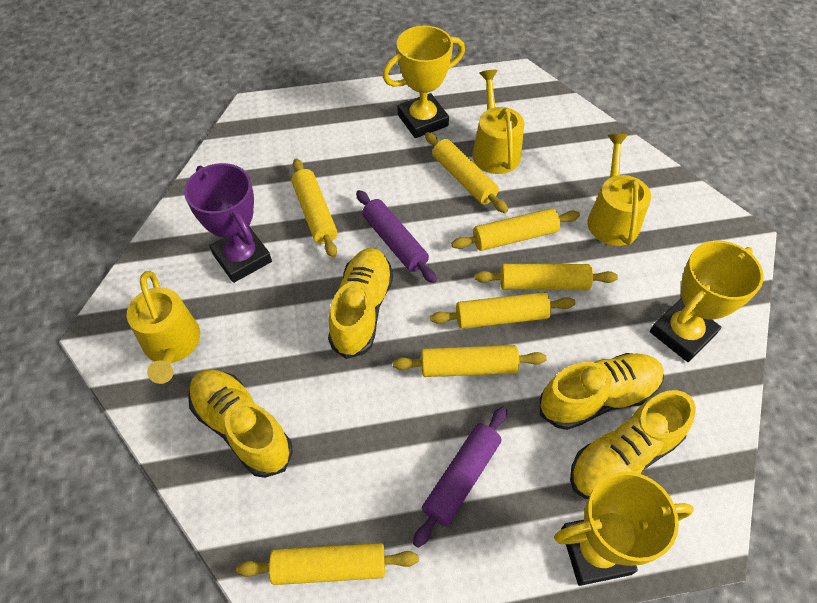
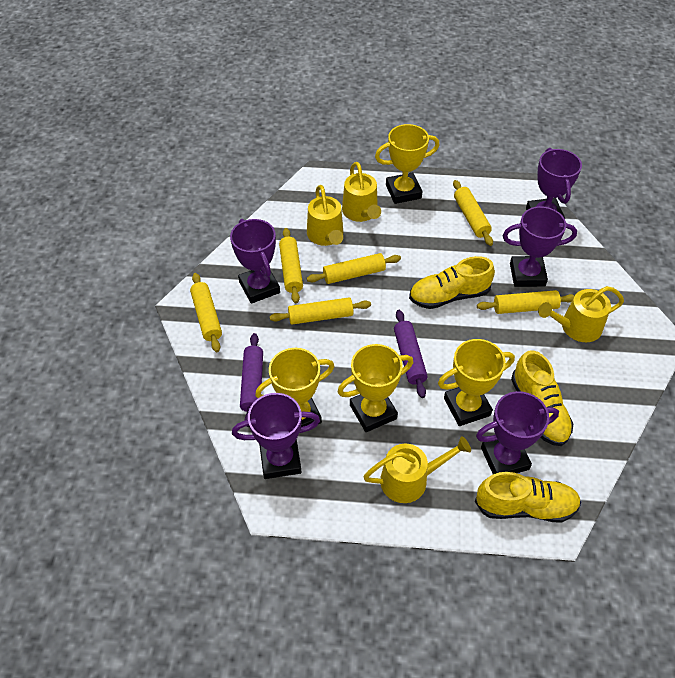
purple trophy: [184,163,272,283] = 1 -> [230,219,280,304] [232,393,320,479] [476,391,559,474] [503,206,577,287] [526,148,582,218] = 5
yellow rolling pin: [236,543,419,585] [291,158,337,258] [393,345,547,377] [425,132,508,213] [430,292,575,329] [451,208,580,251] [474,264,618,290] = 7 -> [190,273,222,352] [270,297,371,324] [279,228,303,303] [307,253,401,284] [453,180,493,246] [477,290,575,314] = 6
yellow shoe: [188,369,293,478] [328,248,393,359] [540,353,664,430] [570,390,696,499] = 4 -> [409,256,495,309] [474,472,581,523] [511,350,573,446] = 3
yellow trophy: [382,26,465,138] [554,471,694,586] [650,241,764,362] = 3 -> [255,348,335,427] [338,344,413,432] [375,124,439,204] [438,339,515,426] = 4
yellow watering can: [127,271,200,384] [472,70,524,174] [587,134,651,246] = 3 -> [307,185,343,246] [342,162,381,222] [363,436,471,503] [538,286,624,342] = 4

